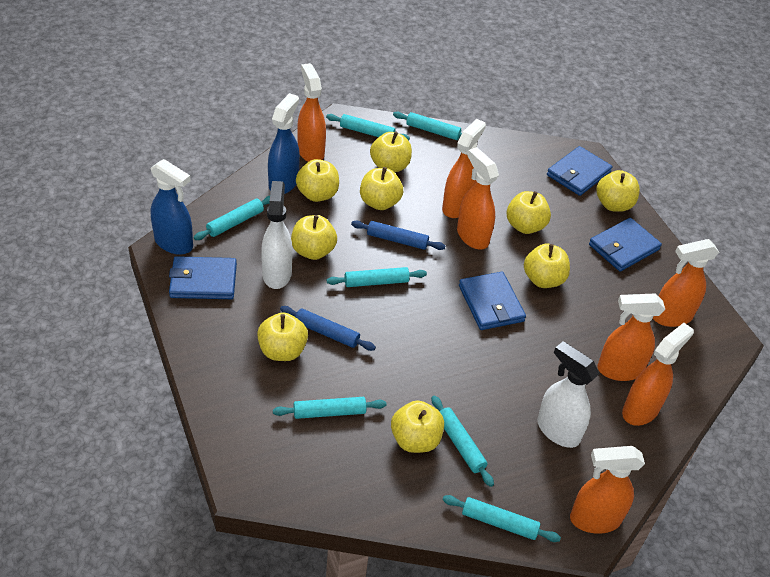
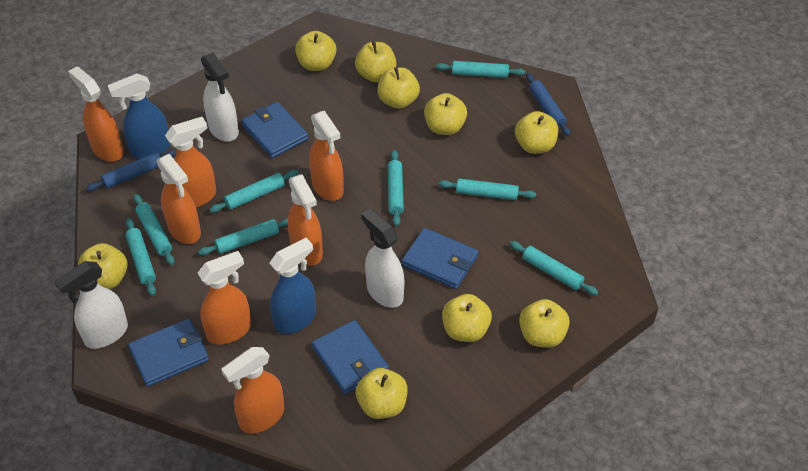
turquoise rolling pin: [194,196,270,240] [273,397,387,419] [326,114,410,141] [327,267,427,287] [393,112,462,140] [431,396,494,487] [443,495,561,542] = 7 -> [126,218,156,296] [133,194,175,265] [198,218,288,255] [209,170,299,213] [388,150,404,226] [436,61,525,78] [439,178,536,200] [510,241,598,295] = 8
white spray bottle: [261,181,292,289] [537,341,599,448] = 2 -> [54,261,128,349] [201,52,239,142] [361,208,404,308] = 3

